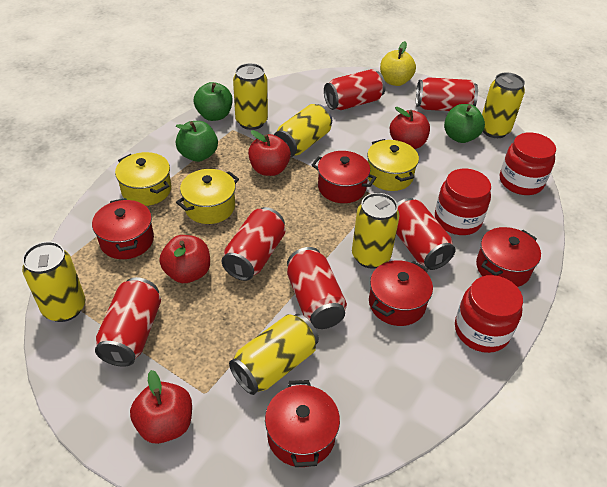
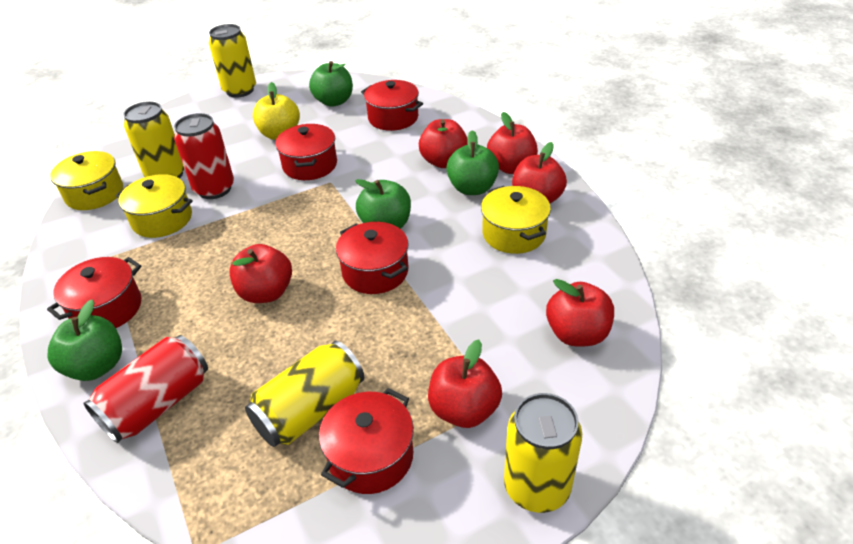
green apple: [176,121,218,162] [194,82,232,121] [444,104,485,143] = 3 -> [48,300,122,381] [309,61,353,107] [355,179,411,229] [446,130,499,195] = 4
red apple: [130,370,192,444] [159,235,210,283] [248,130,291,176] [390,107,430,149] = 4 -> [229,244,292,303] [419,119,468,168] [428,340,502,428] [487,112,538,174] [512,142,567,203] [546,279,614,346] = 6
red can: [95,277,161,367] [222,207,285,281] [287,247,347,329] [324,69,386,110] [396,198,455,270] [416,77,478,111] = 6 -> [83,335,208,443] [174,113,234,199] = 2
red jar: [435,169,491,235] [455,275,523,353] [500,132,556,195] = 3 -> none = 0
yellow can: [22,241,85,322] [229,314,319,395] [233,63,268,130] [274,104,332,157] [352,193,399,269] [482,72,525,138] = 6 -> [123,101,184,178] [209,24,256,98] [245,341,364,447] [504,393,582,513] = 4

